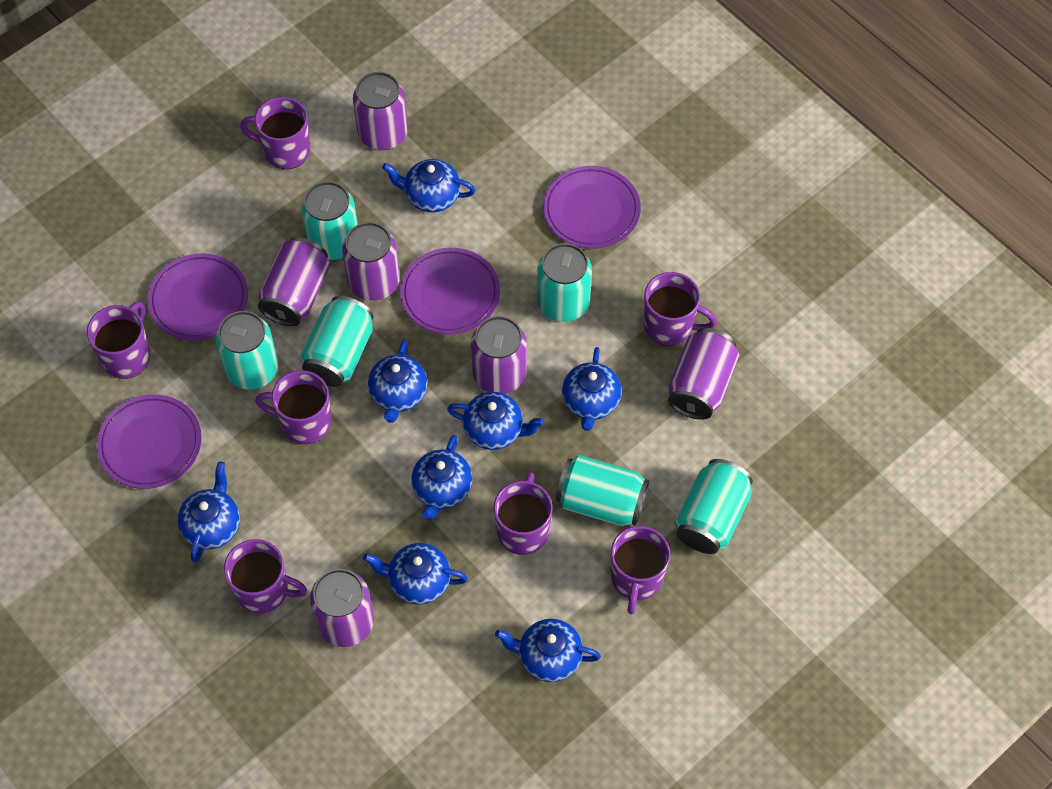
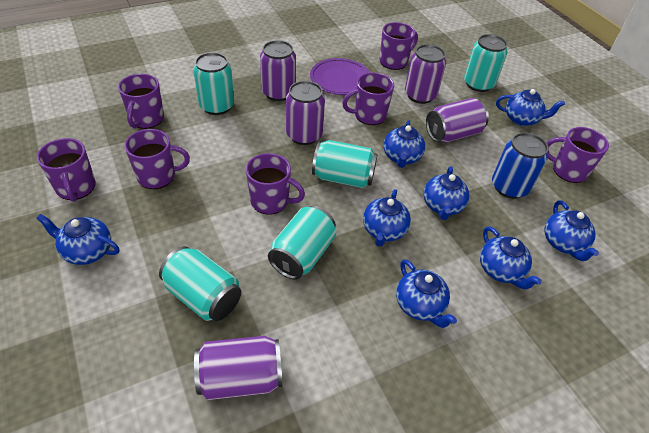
blue can: none = 0 -> [492,132,548,199] = 1
purple can: [258,237,330,326] [310,569,374,647] [342,222,400,301] [353,72,408,150] [471,316,527,394] [668,328,739,420] = 6 -> [194,336,282,400] [260,40,296,101] [286,81,325,145] [405,44,446,104] [426,98,489,143] = 5
purple plate: [97,394,202,489] [148,253,248,341] [400,248,500,335] [543,166,641,249] = 4 -> [310,58,370,95] = 1
turquoise can: [216,311,278,390] [300,296,374,387] [301,181,358,260] [537,243,592,322] [556,455,649,526] [675,459,753,554] = 6 -> [159,246,241,321] [193,52,234,115] [268,206,336,280] [312,140,378,188] [464,34,507,92] = 5

